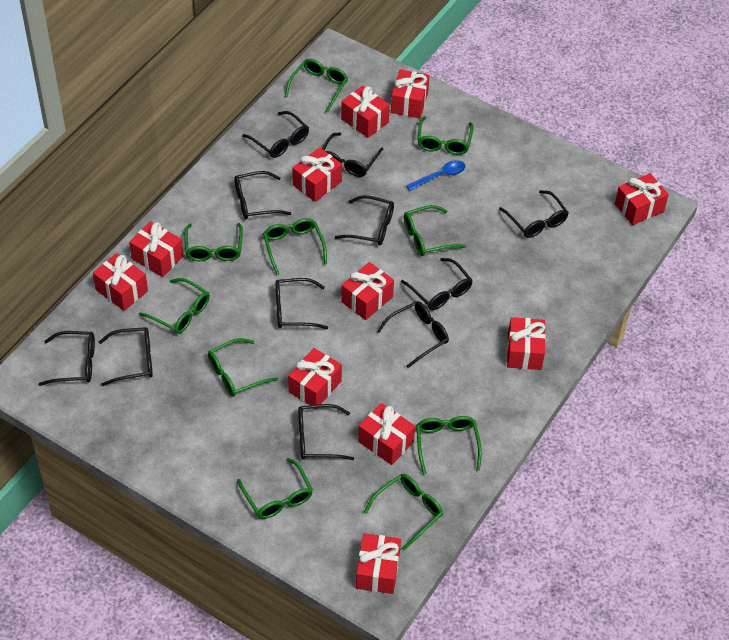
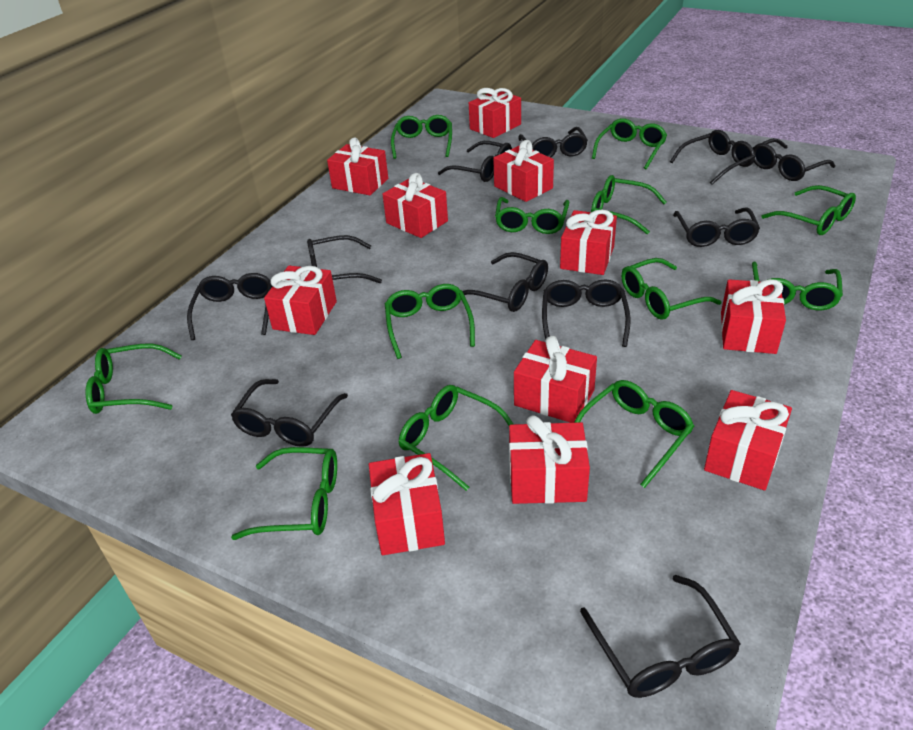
blue spoon: [406,160,465,191] = 1 -> none = 0
green glasses: [139,278,210,334] [185,223,243,261] [208,338,278,397] [237,458,313,519] [263,218,327,275] [285,59,348,113] [364,474,443,550] [404,205,466,256] [416,416,482,475] [417,116,474,155] = 10 -> [85,344,182,414] [231,447,337,540] [385,284,475,359] [391,115,452,159] [399,385,513,491] [495,197,570,234] [574,380,694,488] [591,175,667,234] [592,118,667,169] [621,258,722,320] [752,262,843,310] [762,185,856,235] = 12

